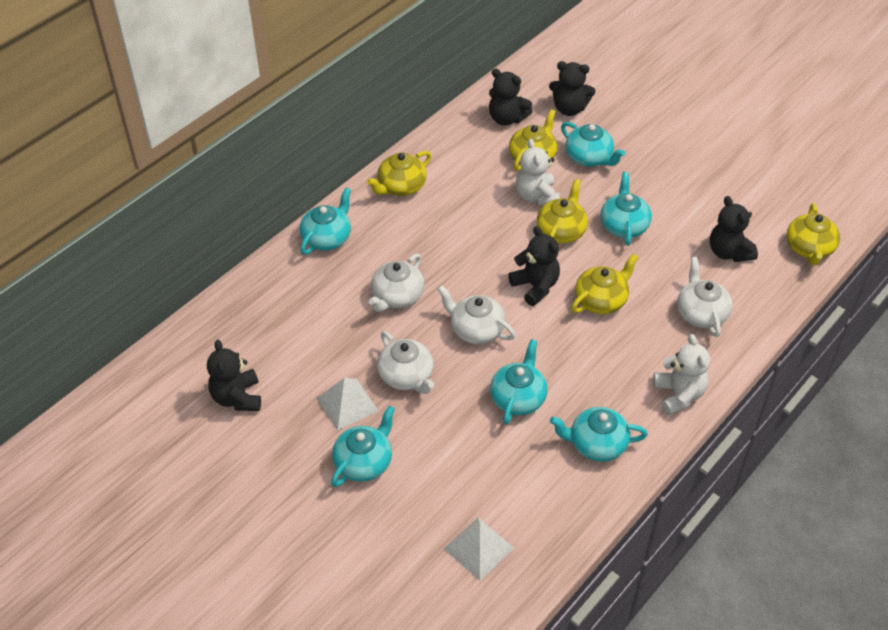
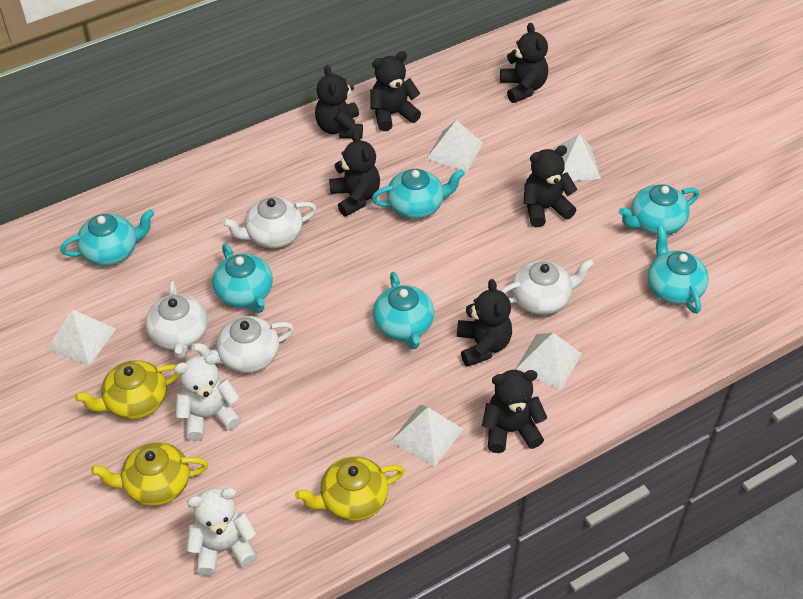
black teddy bear: [207,340,261,411] [489,69,533,126] [508,226,560,306] [549,61,596,116] [710,196,758,262] = 5 -> [315,65,363,139] [329,131,380,217] [370,51,421,131] [457,279,512,367] [482,370,547,453] [500,23,548,103] [524,145,577,227] = 7
white pyramid: [317,378,378,431] [444,518,514,581] = 2 -> [47,309,116,365] [391,405,463,467] [426,120,483,172] [515,333,582,390] [551,134,601,181] = 5
yellow teapot: [367,151,431,196] [509,109,557,171] [537,179,588,244] [571,254,639,314] [786,203,840,266] = 5 -> [75,360,180,420] [91,442,208,506] [295,456,405,521] = 3

